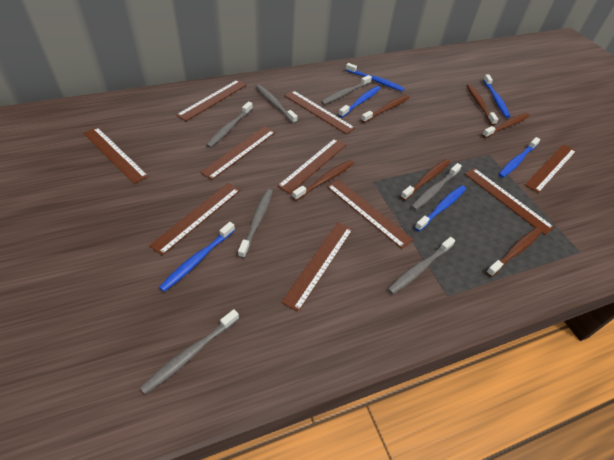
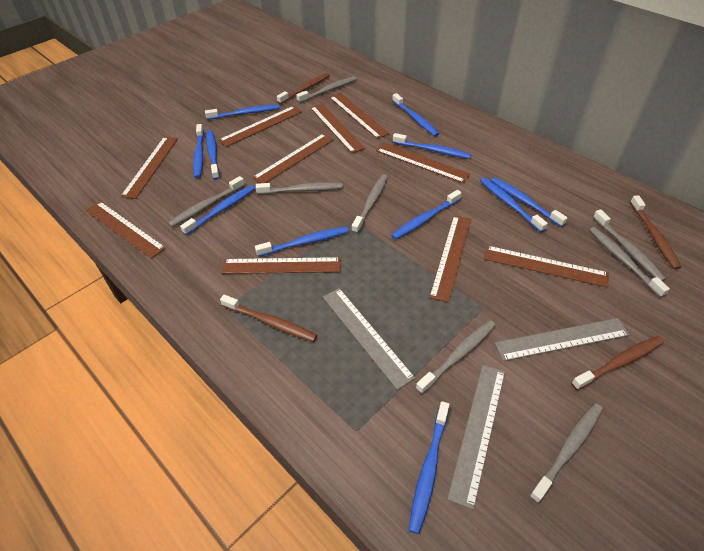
blue toothbrush: [159,222,235,292] [339,86,381,118] [346,63,405,91] [415,185,466,231] [483,75,510,118] [498,137,540,178] = 6 -> [180,185,255,235] [193,124,204,178] [205,104,280,120] [206,130,220,180] [255,227,348,257] [391,190,462,240] [392,93,439,136] [393,133,471,159] [409,401,450,534] [480,178,548,232] [491,177,568,227] = 11
brown toothbrush: [292,160,354,201] [361,95,410,123] [400,159,450,201] [466,84,498,126] [482,113,530,138] [486,228,542,277] = 6 -> [220,295,317,342] [277,73,330,104] [571,336,664,390] [630,195,681,269] = 4
grey ruler: none = 0 -> [323,288,415,390] [447,365,505,510] [495,318,629,361] = 3
grey toothbrush: [140,309,239,394] [206,102,253,148] [238,189,273,258] [256,85,297,124] [321,75,372,105] [388,237,455,294] [411,163,462,210] = 7 -> [168,176,245,227] [256,182,343,194] [296,76,357,103] [352,175,388,234] [416,320,496,394] [529,403,603,503] [589,227,670,298] [593,209,666,282] = 8

